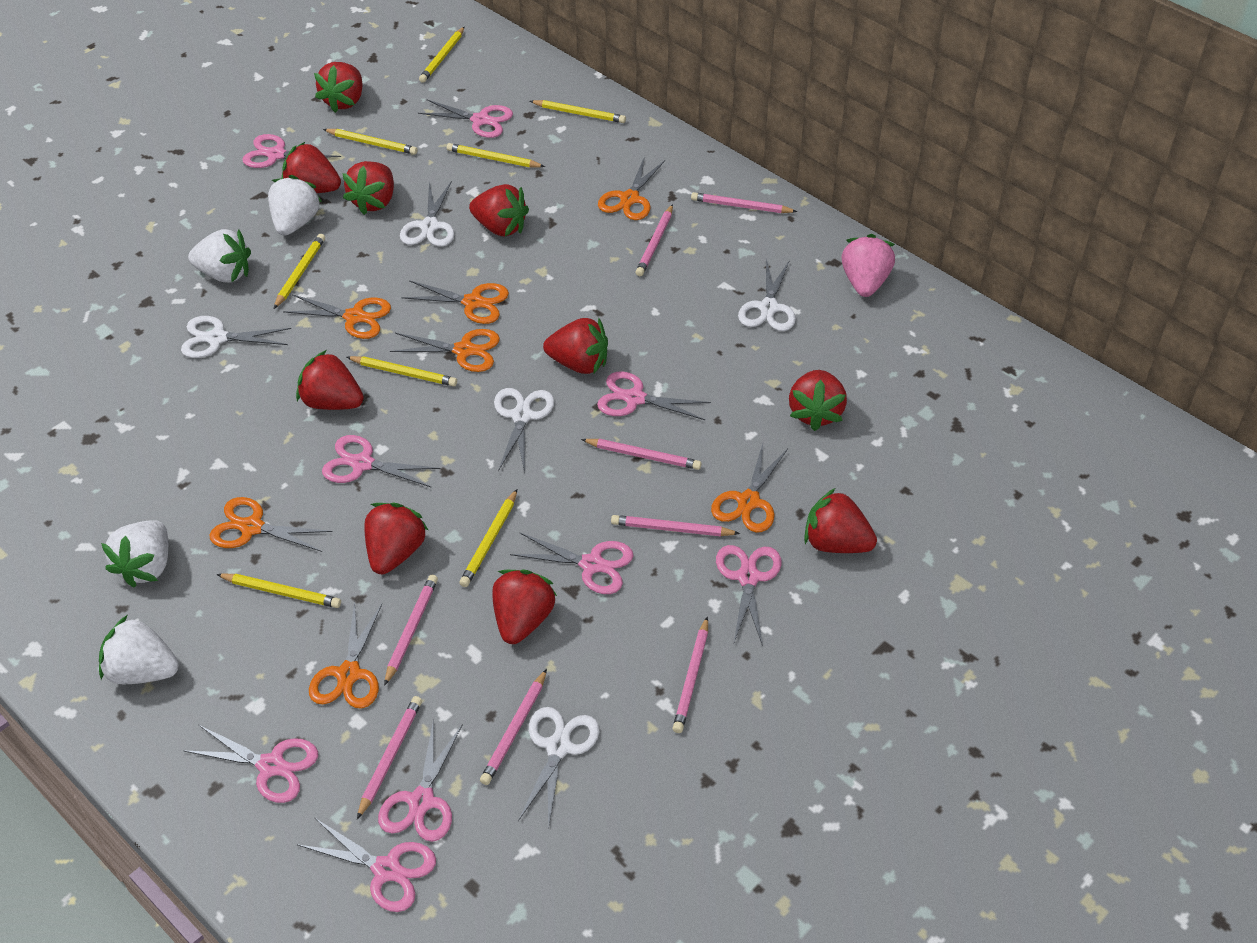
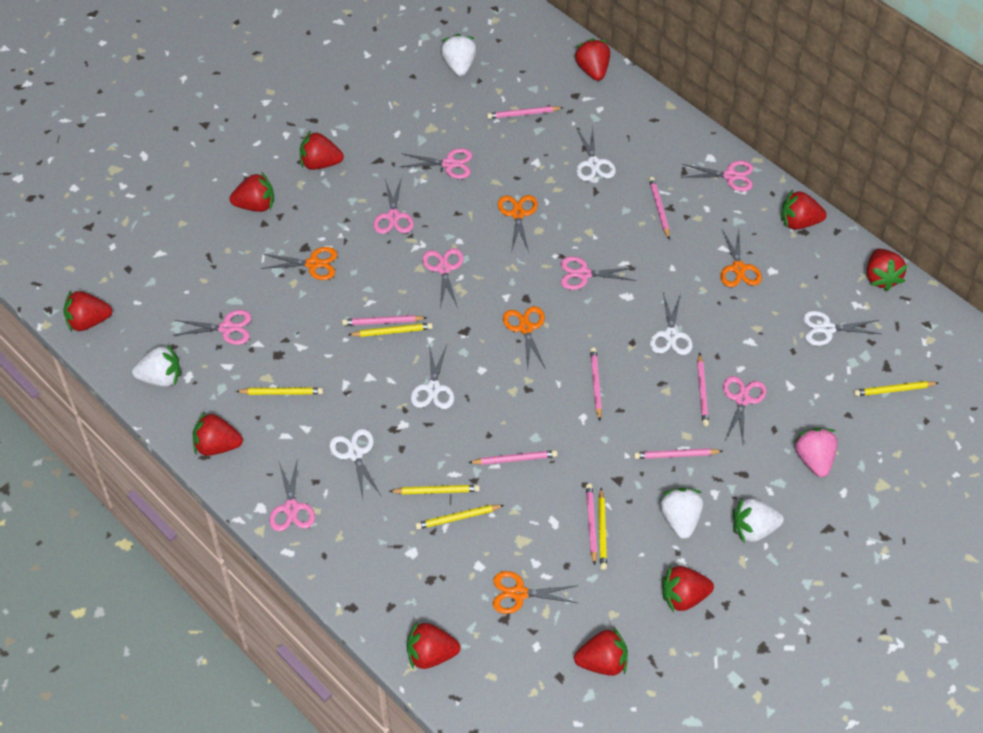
orange scissors: [210,497,333,552] [283,294,391,339] [309,601,382,709] [390,329,500,372] [402,280,509,324] [598,156,665,220] [711,444,788,533] = 7 -> [261,247,337,280] [493,571,578,614] [498,195,538,253] [503,306,546,369] [720,229,762,287] = 5
pink scissors: [184,725,318,803] [242,134,341,168] [298,818,436,912] [322,435,441,487] [378,719,463,842] [418,99,513,138] [510,532,634,594] [597,371,711,420] [716,545,782,646] = 9 -> [173,310,251,345] [269,458,315,531] [373,177,414,234] [399,148,472,179] [422,248,464,309] [561,256,636,290] [680,160,753,191] [723,376,767,443] = 8
yellow pencil: [216,574,341,608] [274,234,325,309] [323,129,418,155] [347,356,457,386] [419,27,464,83] [447,143,545,168] [459,489,517,587] [530,100,626,123] = 8 -> [236,387,323,395] [348,323,433,337] [389,485,480,494] [415,505,504,529] [598,488,607,570] [854,381,938,396] = 6

